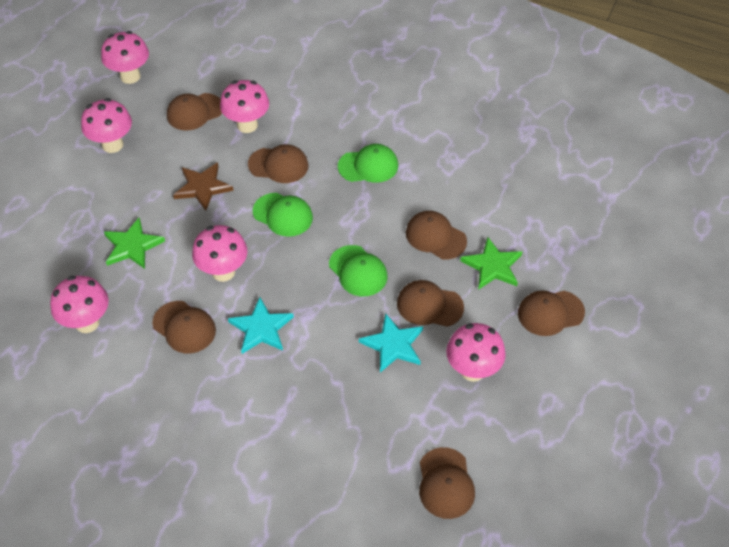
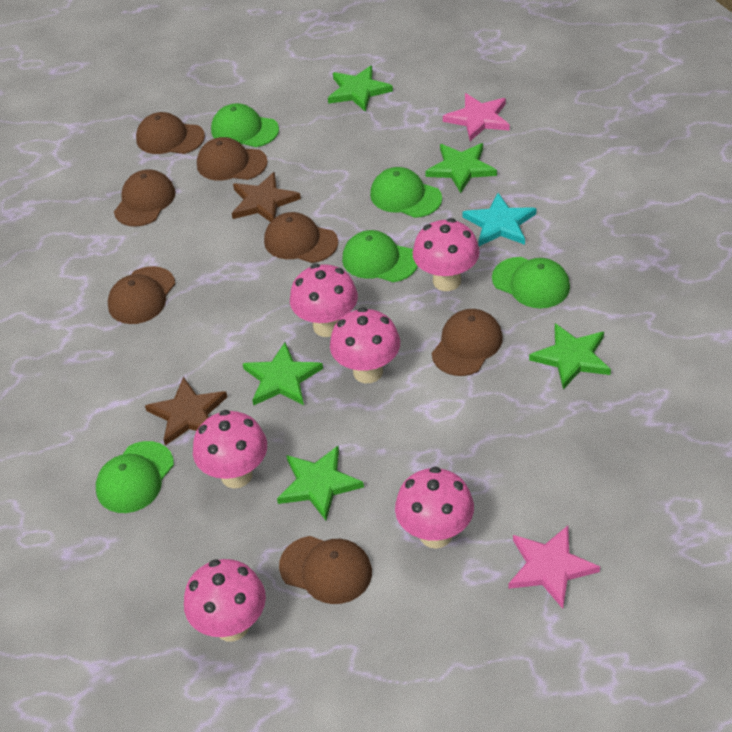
brown star: [173,162,234,211] = 1 -> [145,377,227,446] [232,172,301,222] = 2
green cap: [253,193,313,237] [329,245,388,296] [338,144,398,183] = 3 -> [96,441,174,513] [211,103,279,147] [342,230,418,282] [370,167,442,218] [492,257,570,308] = 5
green star: [104,218,165,269] [460,237,522,290] = 2 -> [243,342,323,405] [277,446,364,520] [328,66,393,112] [425,143,497,193] [529,323,611,390] = 5
pink star: none = 0 -> [443,93,510,141] [509,526,600,609] = 2
turquoise star: [228,297,294,354] [359,313,423,372] = 2 -> [462,193,536,246] = 1

